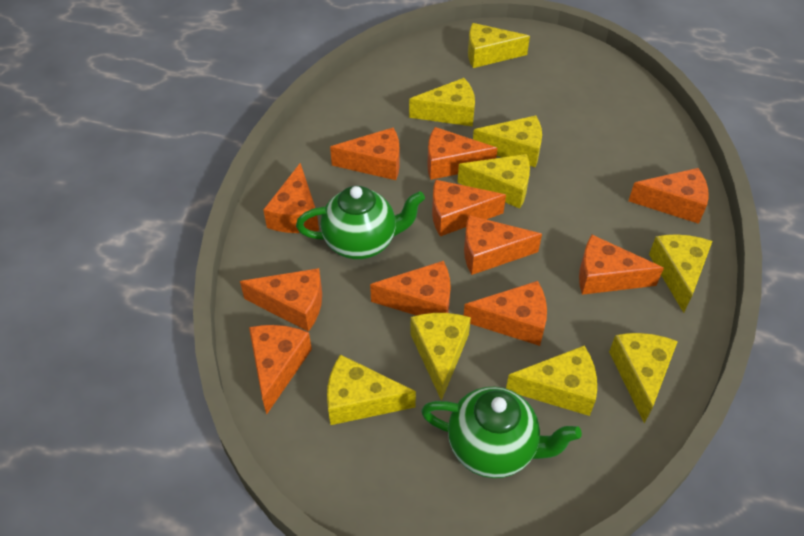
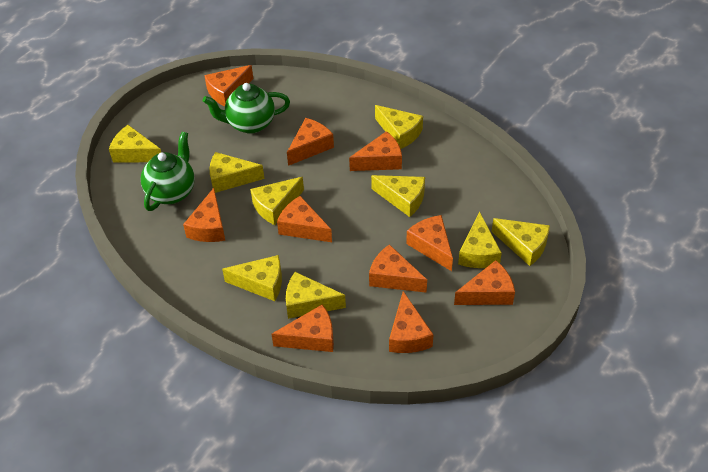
orange cheese: [240,268,322,332] [249,325,312,414] [263,163,319,233] [330,128,400,180] [370,261,451,316] [427,127,498,180] [432,180,506,236] [463,281,547,346] [464,215,542,275] [579,235,664,295] [629,168,709,224] = 11 -> [183,188,225,242] [204,65,253,106] [272,304,334,352] [277,196,332,242] [287,118,334,166] [349,131,402,171] [369,244,427,293] [389,291,434,353] [406,215,453,271] [454,260,515,305] = 10

